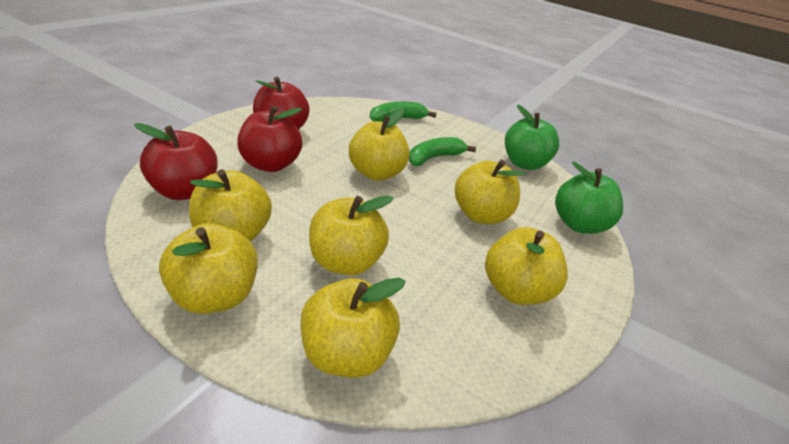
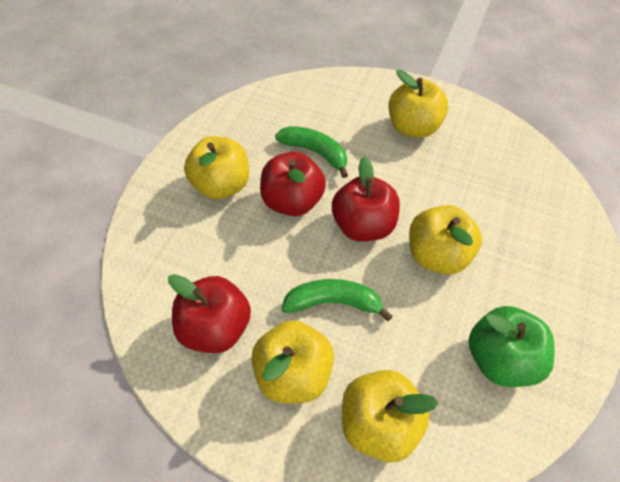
green apple: [505,104,559,170] [555,161,623,234] = 2 -> [469,306,554,387] = 1
yellow apple: [159,223,258,314] [189,169,272,241] [301,278,406,378] [309,196,393,275] [349,109,410,181] [455,160,525,224] [485,227,568,305] = 7 -> [184,136,249,199] [251,320,334,403] [342,370,438,463] [388,70,448,138] [409,205,482,275] = 5

